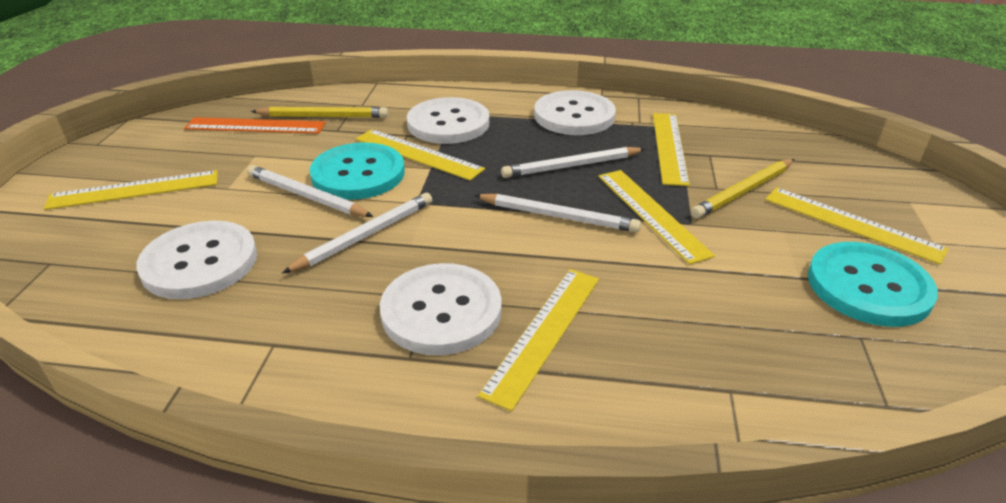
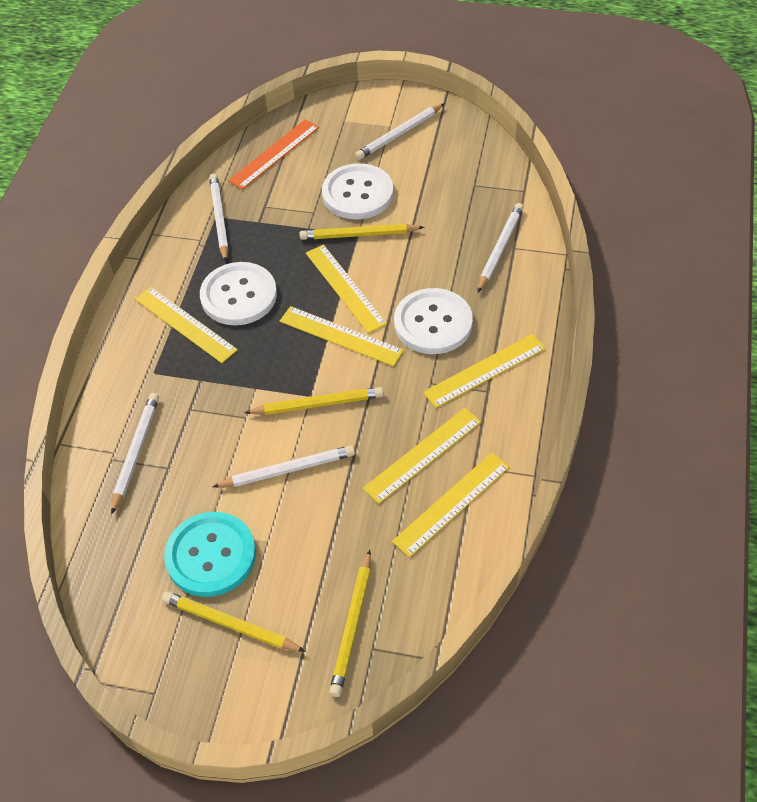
turquoise button: [309,142,405,200] [808,242,938,327] = 2 -> [164,512,256,597] = 1
white button: [136,221,257,299] [380,263,502,355] [407,97,489,144] [534,90,616,135] = 4 -> [200,262,277,325] [322,163,393,219] [394,288,473,354] = 3
white pencil: [247,165,373,217] [282,193,432,274] [474,194,641,233] [501,147,645,178] = 4 -> [111,393,159,515] [209,174,229,262] [212,445,355,488] [355,103,445,160] [478,203,524,292] = 5
yellow pencil: [251,107,388,118] [691,159,794,219] = 2 -> [162,591,306,652] [244,387,384,415] [300,224,425,240] [329,550,371,697] = 4

